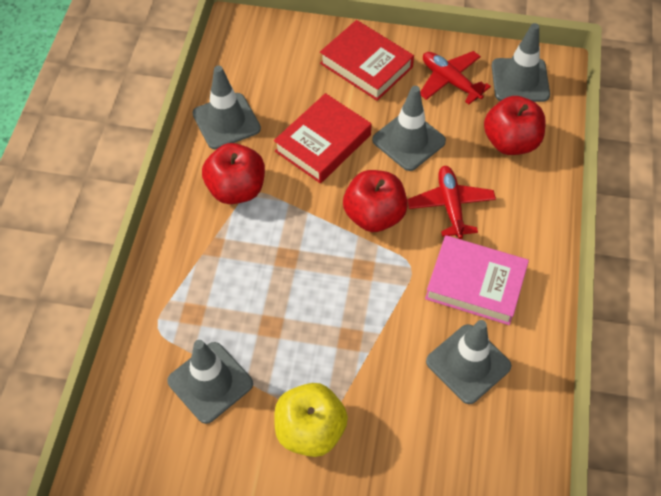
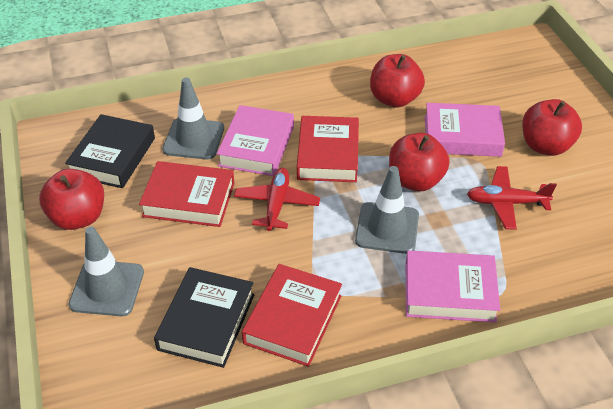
black book: none = 0 -> [65,114,155,188] [154,267,254,368] = 2
grey traffic cone: [167,340,253,424] [192,65,261,149] [372,86,446,171] [426,320,511,404] [492,23,550,102] = 5 -> [69,226,144,316] [162,77,224,160] [355,166,419,254] = 3
pink book: [425,235,529,325] = 1 -> [217,105,294,176] [406,250,500,323] [425,103,505,157] = 3
red apple: [202,143,265,204] [343,170,407,232] [484,96,546,155] = 3 -> [39,169,104,230] [370,54,425,108] [389,133,450,191] [522,99,582,156] = 4
red book: [274,93,372,183] [320,20,414,101] = 2 -> [139,161,235,227] [242,264,342,367] [297,116,359,182] = 3
yellow apple: [274,383,348,457] = 1 -> none = 0

